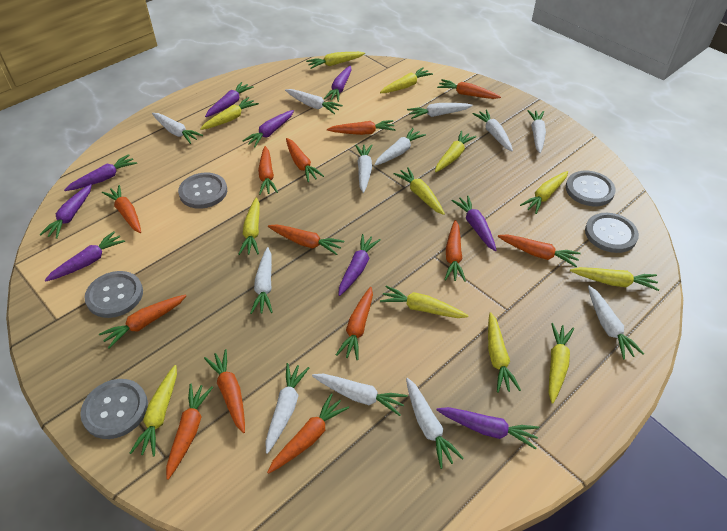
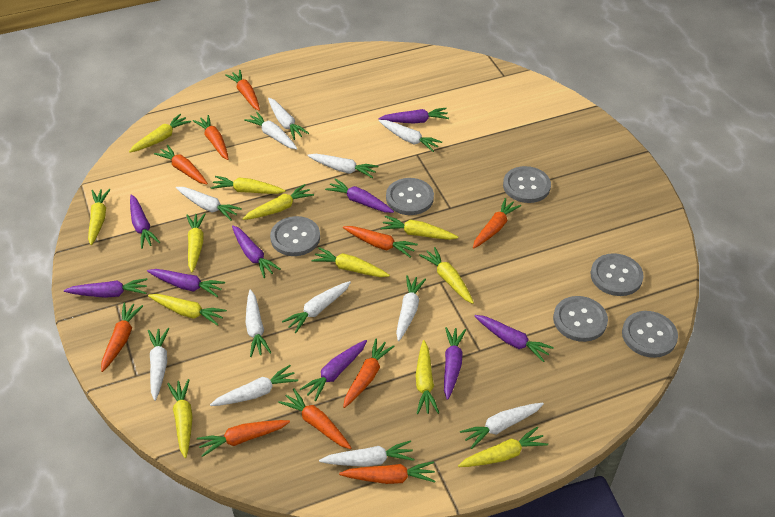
grey button: [80,379,148,439] [85,271,143,318] [178,173,227,209] [566,171,616,206] [585,213,639,253] = 5 -> [270,216,320,256] [386,178,434,215] [503,166,551,203] [553,296,608,342] [591,253,644,296] [622,311,678,358] = 6
orange carrot: [99,295,186,349] [102,185,141,233] [166,384,213,480] [204,349,245,433] [258,146,278,195] [267,393,349,474] [268,224,344,255] [286,138,324,182] [327,120,396,135] [336,287,373,360] [437,79,501,99] [444,220,466,282] [498,234,581,267] = 13 -> [101,302,143,372] [154,145,208,184] [193,115,229,160] [197,420,290,457] [225,70,260,111] [278,389,351,449] [339,461,435,484] [343,226,418,258] [343,338,395,408] [473,198,521,248] = 10

